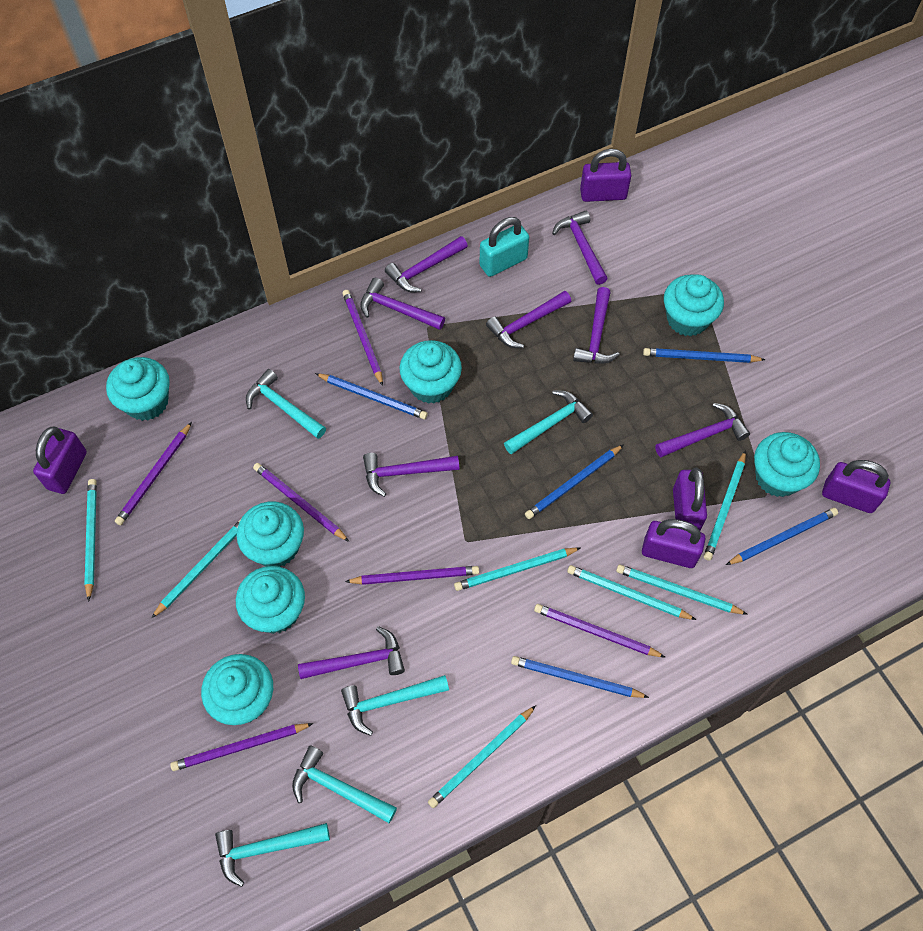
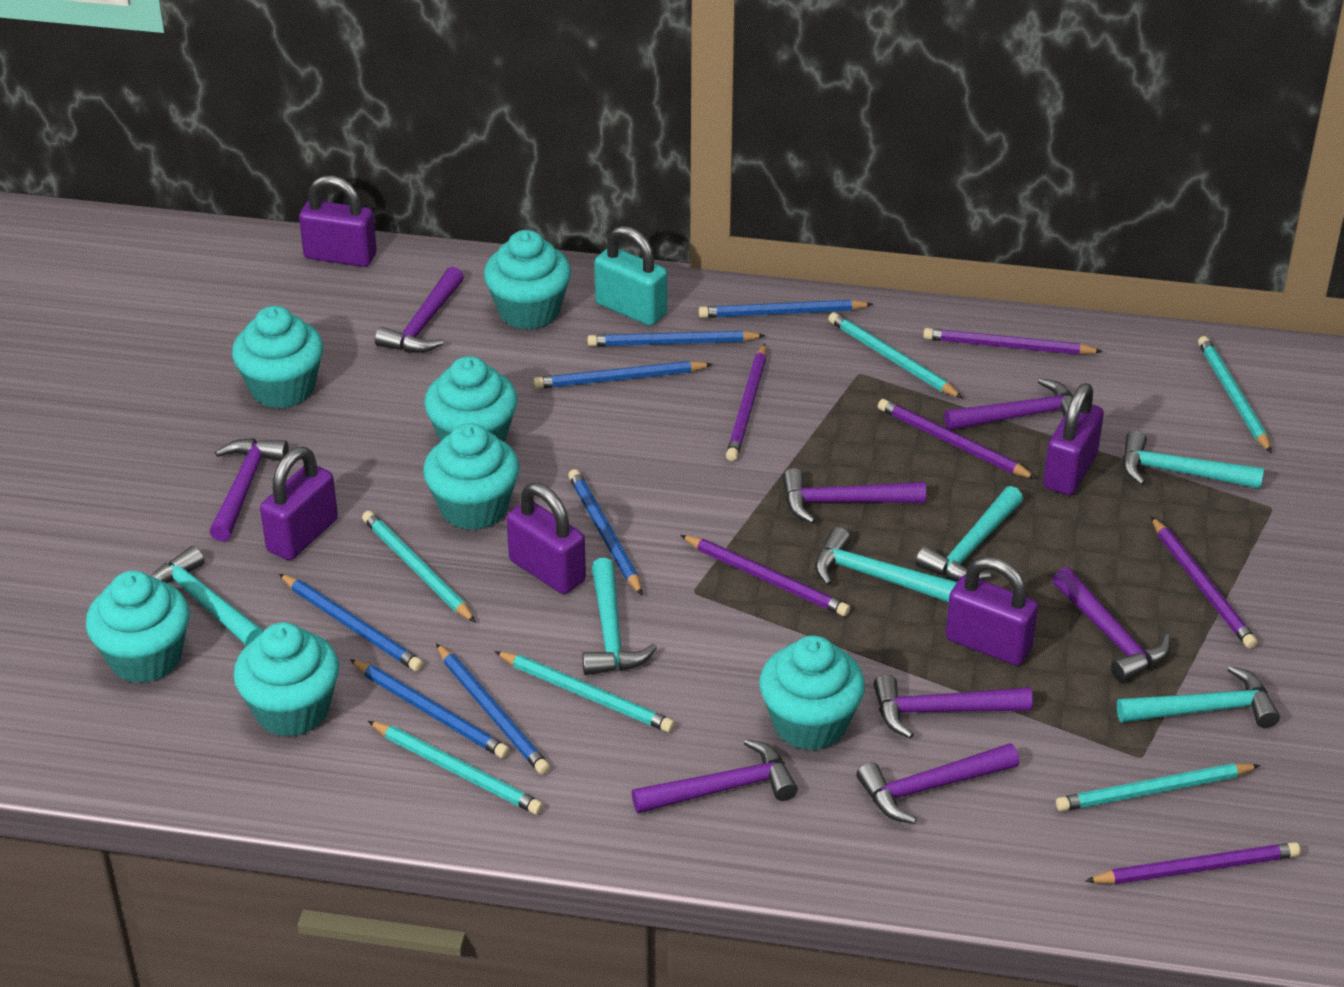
blue pencil: [315,373,428,419] [511,656,649,698] [525,445,623,519] [643,348,766,363] [726,508,838,565] = 5 -> [279,574,423,671] [350,659,510,758] [436,644,550,775] [533,361,713,389] [568,469,643,596] [587,331,766,347] [699,300,873,318] = 7
turquoise hammer: [215,823,330,887] [246,369,326,439] [292,745,397,823] [341,675,449,736] [504,390,593,454] = 5 -> [151,546,263,646] [582,558,657,675] [815,527,957,602] [915,486,1023,582] [1117,665,1280,728] [1122,430,1264,489] = 6
turquoise pencil: [84,479,97,602] [152,519,241,618] [428,705,536,808] [454,547,580,591] [567,565,697,620] [616,564,748,615] [704,450,746,561] = 7 -> [362,511,476,623] [368,721,543,814] [494,651,675,732] [828,312,963,398] [1056,763,1260,811] [1198,336,1272,453] = 6

